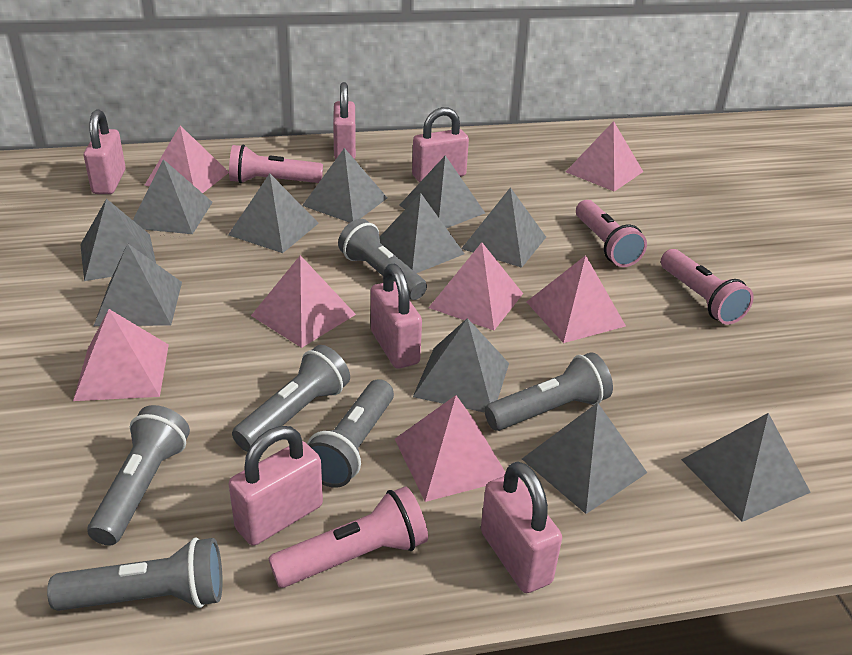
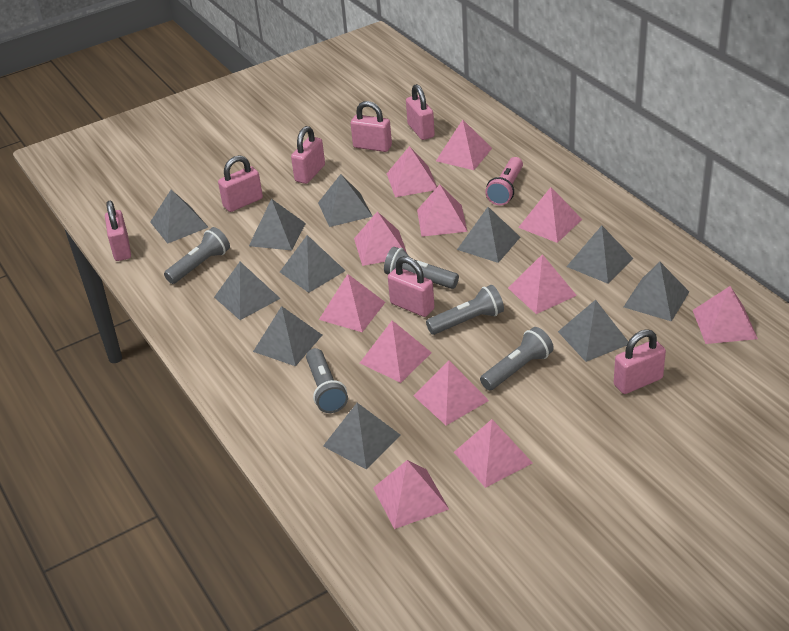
grey flashlight: [47,537,223,611] [87,405,190,546] [232,345,350,452] [307,379,394,488] [338,219,427,300] [484,352,613,431] = 6 -> [164,227,230,284] [306,348,348,413] [384,247,459,289] [426,285,504,335] [480,327,554,390] = 5
pink flashlight: [229,145,323,184] [268,486,428,588] [576,200,647,267] [661,249,754,325] = 4 -> [485,157,523,205] = 1
pink padlock: [84,109,126,194] [229,426,323,546] [333,82,356,159] [371,264,422,368] [412,107,469,182] [481,461,562,593] = 6 -> [105,201,131,261] [218,155,263,212] [291,126,325,184] [351,101,392,152] [388,256,434,317] [406,84,435,140] [614,329,666,394] = 7
pink pyramid: [73,309,169,401] [145,126,229,193] [251,255,356,348] [395,395,506,502] [429,242,523,330] [526,255,626,343] [566,121,643,191] = 7 -> [319,274,385,332] [354,211,407,266] [360,320,432,383] [373,460,449,529] [387,146,437,197] [414,360,489,425] [417,185,467,237] [436,120,492,170] [454,419,533,488] [508,254,577,314] [518,187,582,243] [693,286,758,344] = 12

